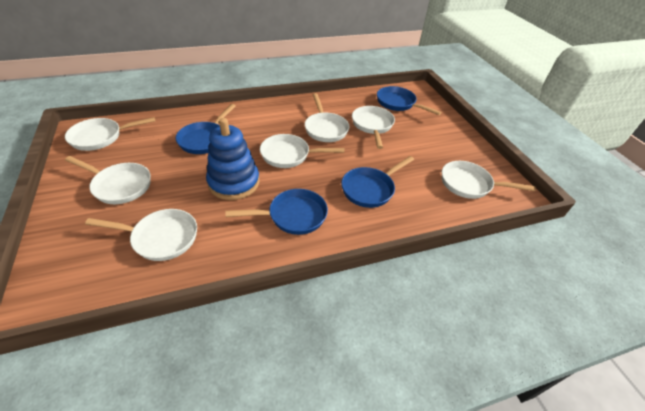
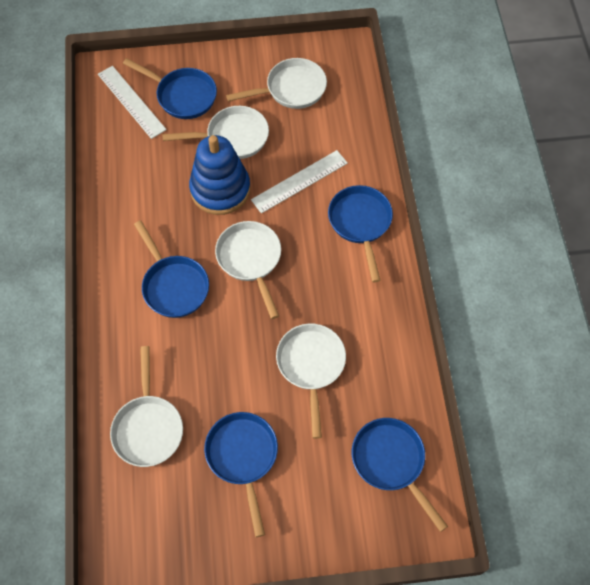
blue pan: [176,104,236,154] [225,189,328,235] [341,156,414,208] [377,86,441,115] = 4 -> [123,58,217,119] [134,220,209,318] [204,412,278,537] [328,185,393,282] [352,418,448,532] = 5
white pan: [65,117,155,151] [65,156,151,204] [85,209,197,261] [260,134,344,168] [305,93,349,142] [352,106,395,149] [442,161,536,199] = 7 -> [110,346,183,467] [162,106,269,159] [215,221,281,319] [226,58,327,109] [276,323,346,439] = 5
white ruler: none = 0 -> [98,66,167,139] [251,150,348,214] = 2

